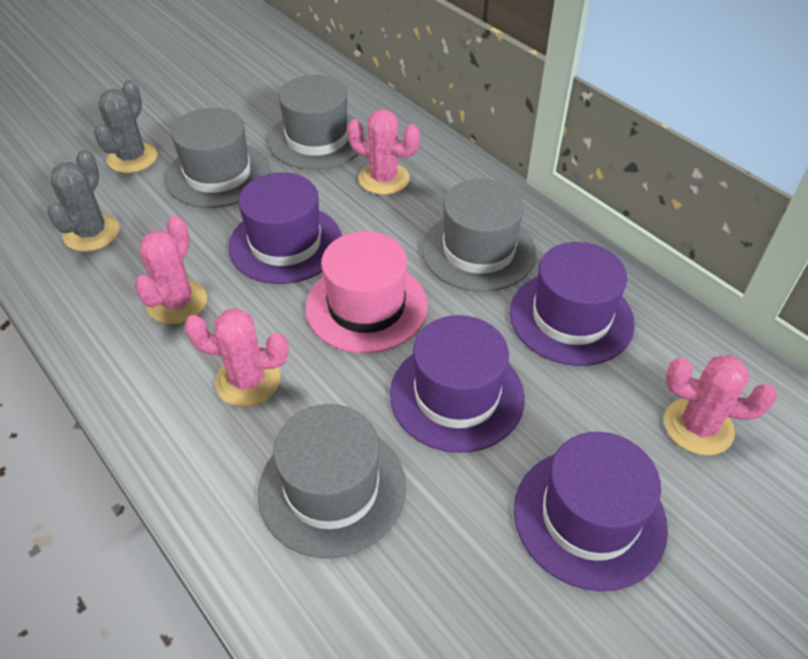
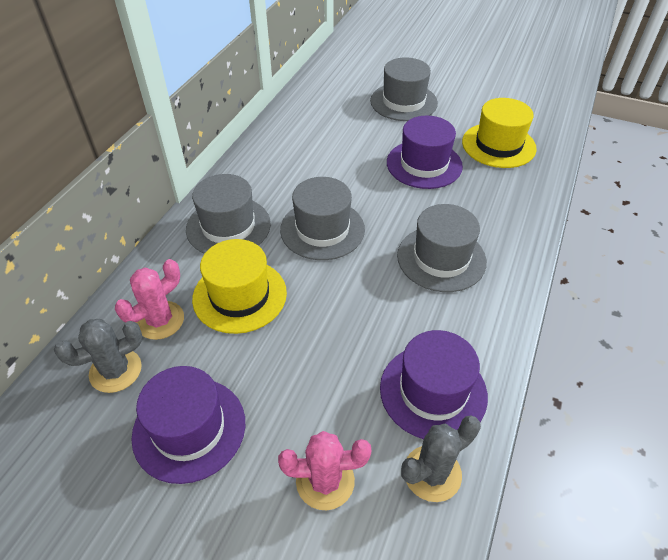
pink cactus: [135,215,207,324] [184,308,289,407] [347,109,420,195] [664,355,777,456] = 4 -> [115,259,184,340] [278,431,372,510] = 2
pink hat: [305,231,428,353] = 1 -> none = 0
purple hat: [228,172,342,284] [390,315,525,453] [510,242,635,366] [514,432,668,591] = 4 -> [131,366,245,484] [380,330,488,439] [387,116,463,189] = 3
yellow hat: none = 0 -> [192,239,287,334] [462,98,537,168] = 2

